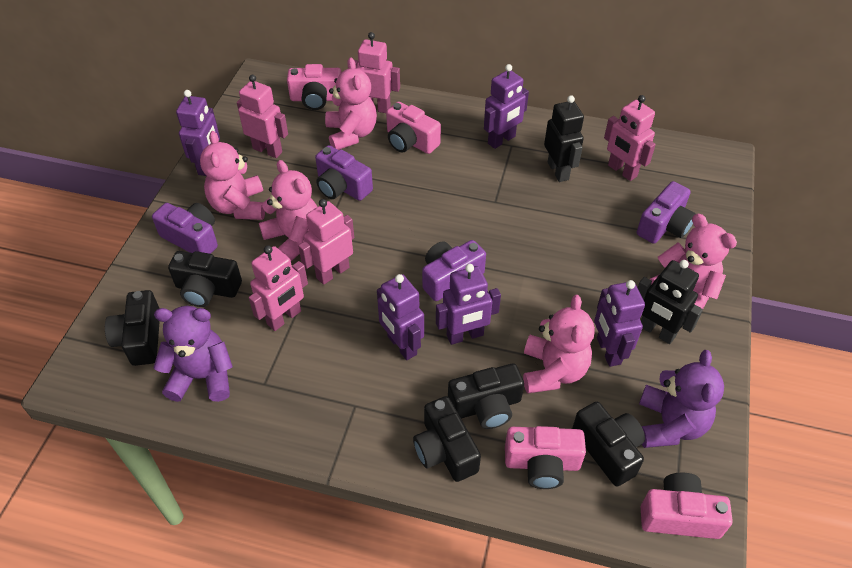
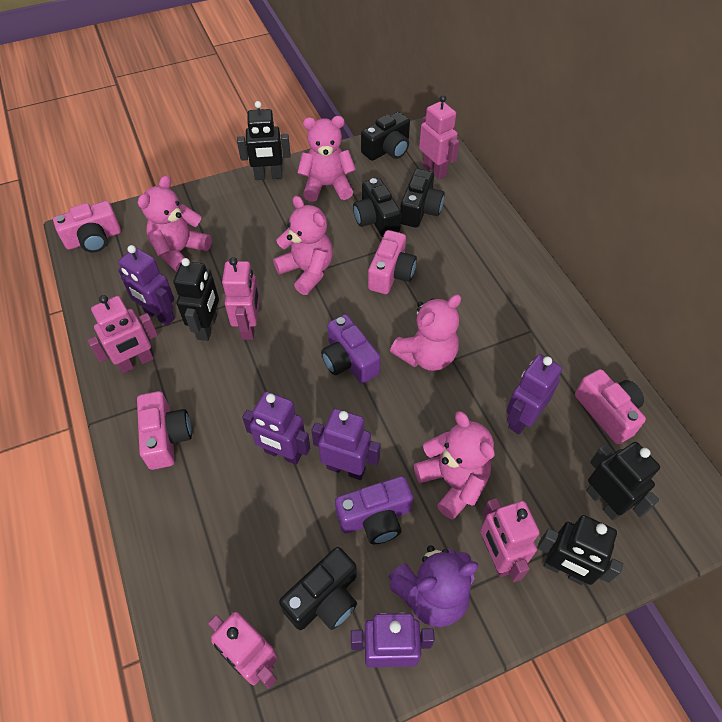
black camera: [105,290,160,366] [168,251,242,307] [413,396,481,482] [448,364,524,429] [572,402,645,487] = 5 -> [279,547,357,630] [353,178,401,237] [361,112,410,161] [400,169,445,228] = 4
black robot: [544,95,584,182] [638,260,703,344] = 2 -> [174,258,219,341] [237,101,291,180] [537,515,623,585] [586,442,660,521] = 4
purple camera: [152,203,218,254] [315,145,373,201] [422,240,486,301] [637,181,695,244] = 4 -> [321,314,381,384] [335,476,413,544] = 2
purple teddy bear: [153,306,233,402] [639,350,724,448] = 2 -> [388,545,479,627] = 1

